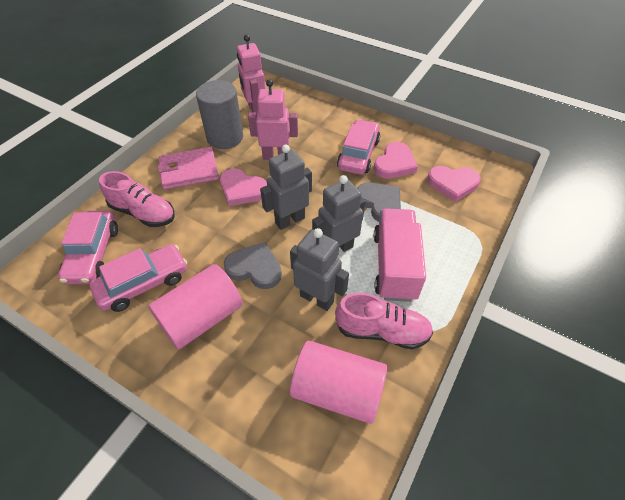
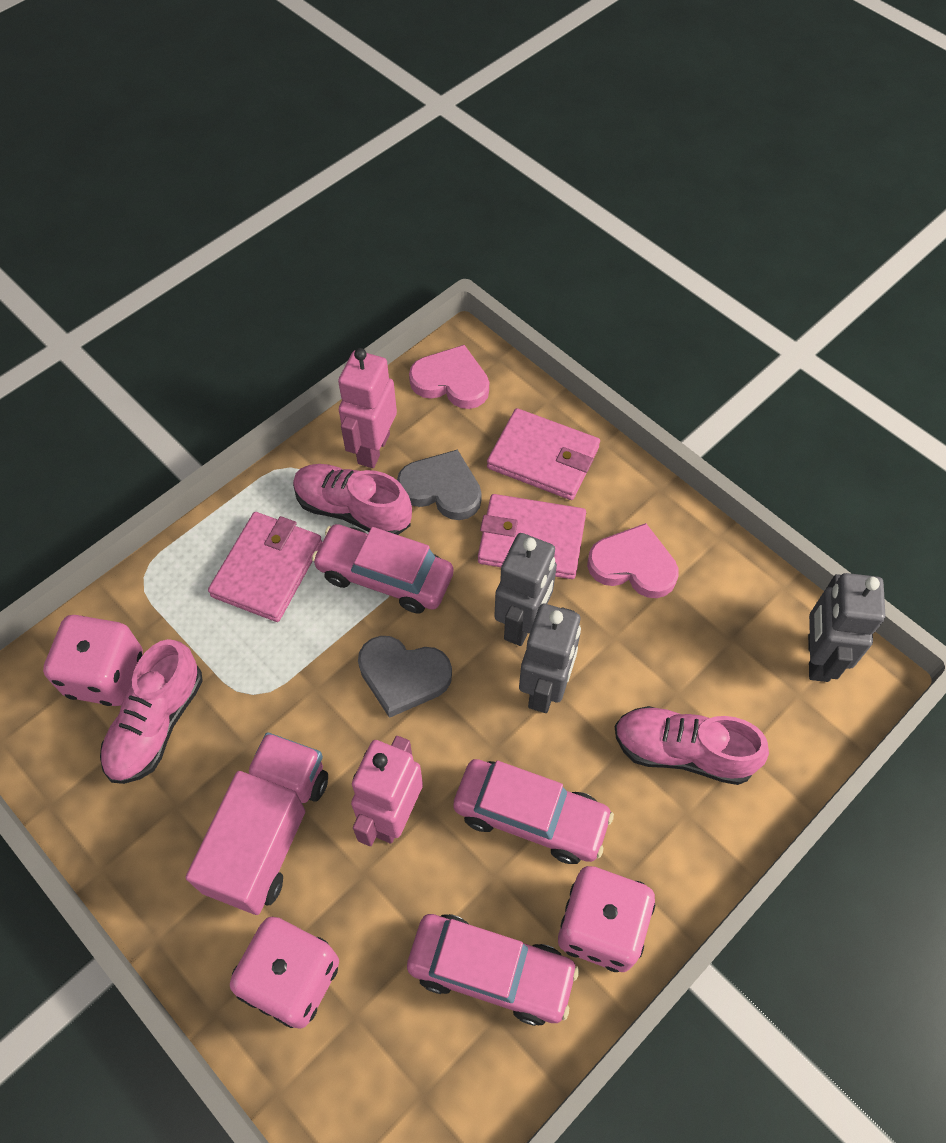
grey cylinder: [196,80,243,149] = 1 -> none = 0
pink cylinder: [149,264,242,349] [290,341,388,424] = 2 -> none = 0
pink dice: none = 0 -> [43,615,143,706] [230,917,339,1029] [558,866,655,972] = 3
pink heart: [220,169,267,206] [374,142,418,179] [427,166,481,202] = 3 -> [409,345,489,409] [587,523,679,598] = 2
pink shoe: [99,171,175,227] [335,293,433,349] = 2 -> [100,639,203,784] [293,464,412,535] [615,706,769,785] = 3
pink wallet: [157,147,219,190] = 1 -> [208,512,322,622] [478,494,586,579] [487,408,600,500] = 3

